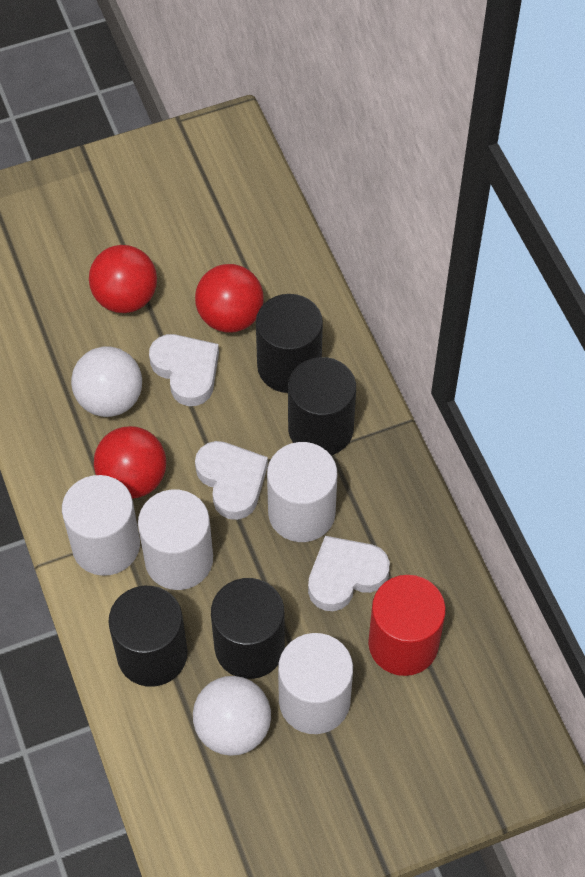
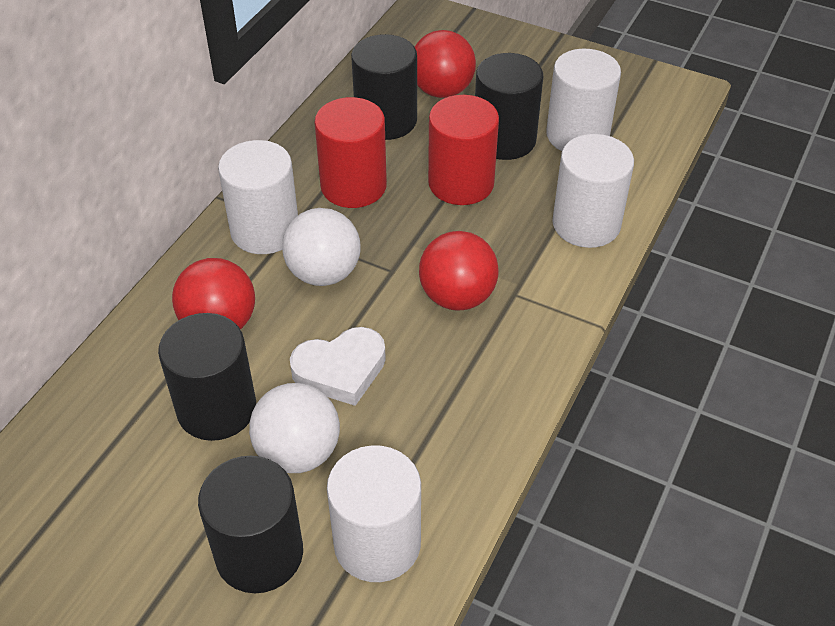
red cylinder: [368,575,446,676] = 1 -> [315,97,387,208] [428,95,499,205] = 2
white heart: [149,334,219,406] [195,441,268,520] [308,536,390,611] = 3 -> [290,327,386,406] = 1

